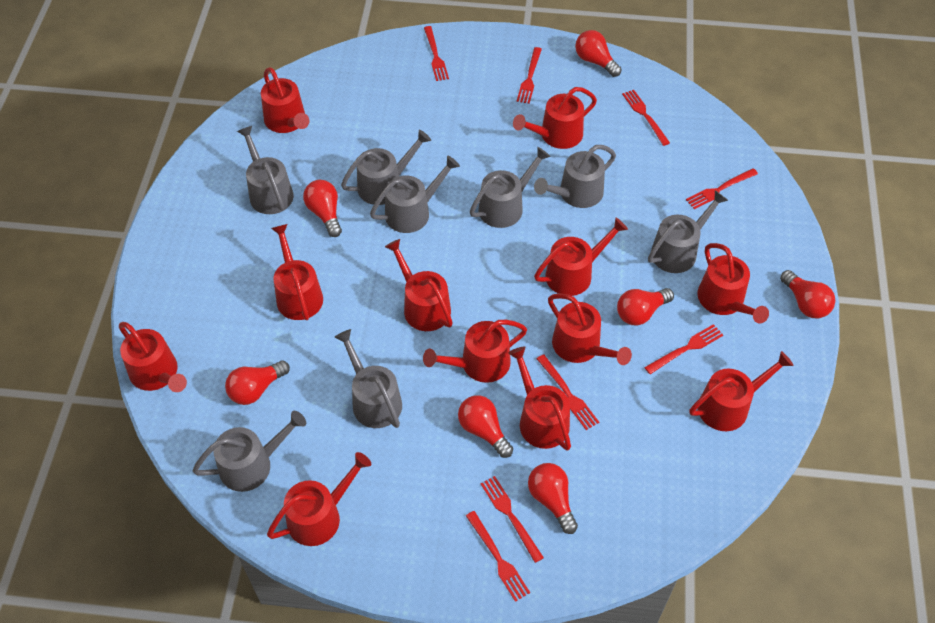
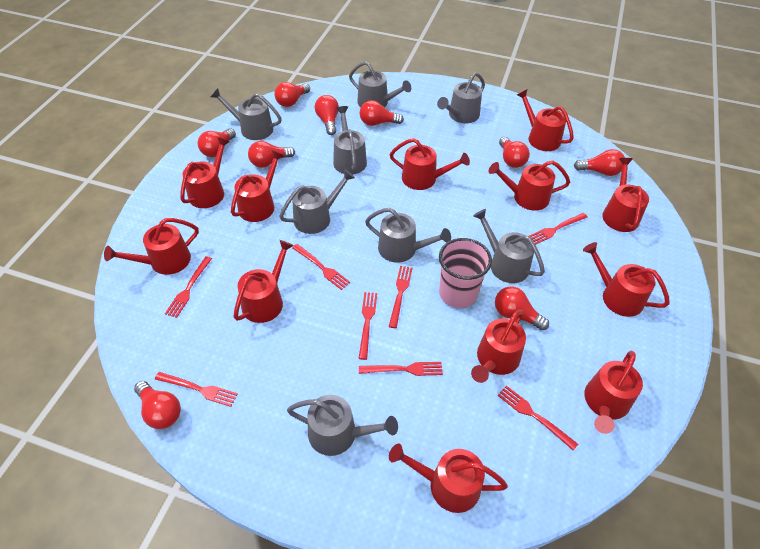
pink cup: none = 0 -> [439,238,492,308] = 1
red light bulb: [225,360,290,405] [303,180,342,237] [458,395,513,458] [528,463,578,534] [575,30,622,77] [617,288,674,325] [780,270,835,318] = 7 -> [134,381,181,429] [198,128,236,157] [248,141,295,168] [274,82,310,107] [315,95,339,135] [360,100,404,126] [495,287,549,330] [499,137,530,168] [574,149,625,176] = 9

